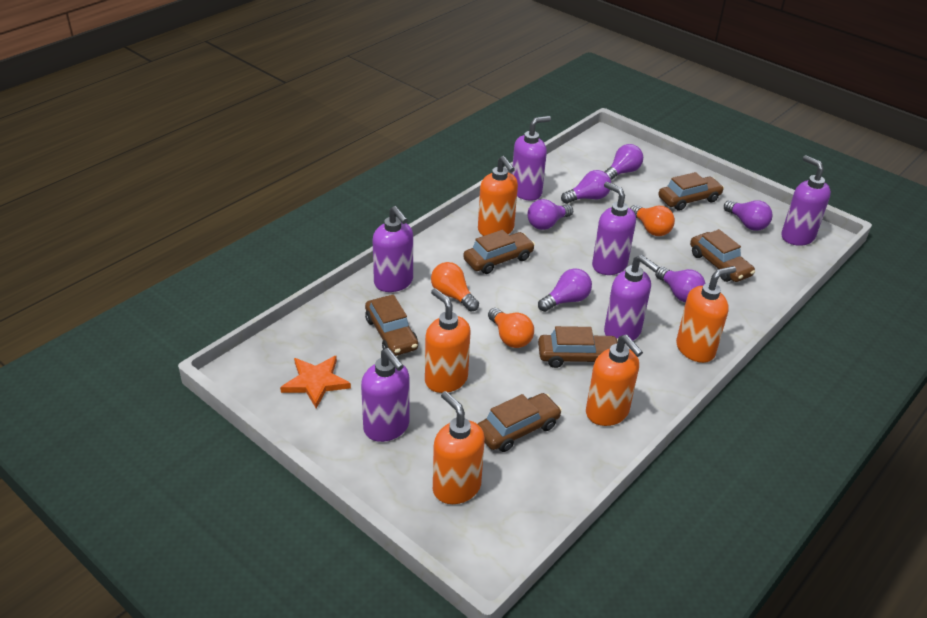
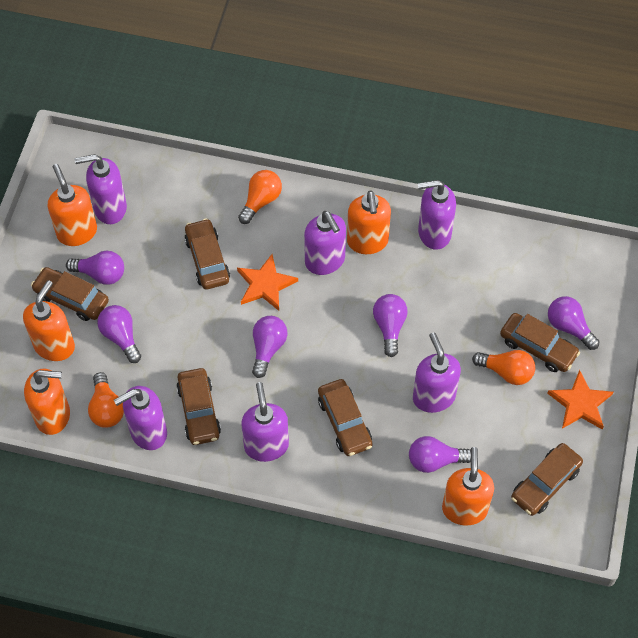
orange star: [280,356,351,409] = 1 -> [237,254,298,311] [547,370,613,430] = 2

